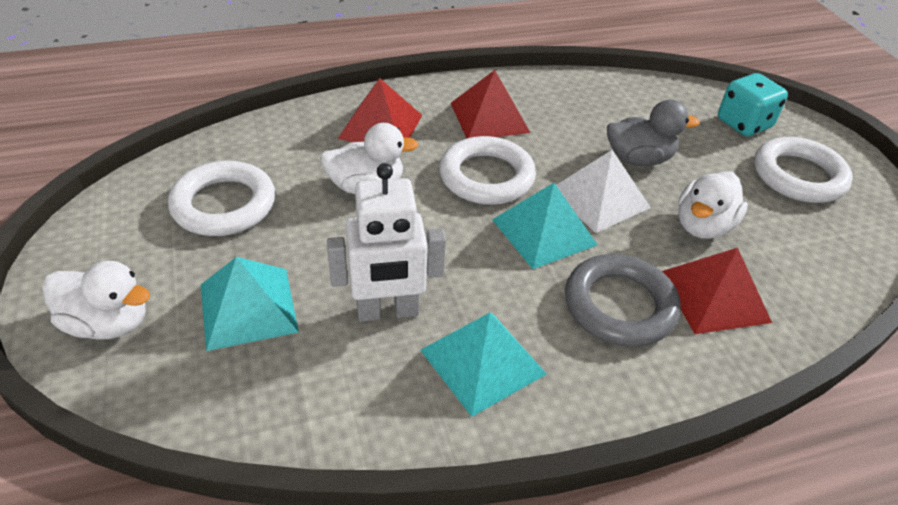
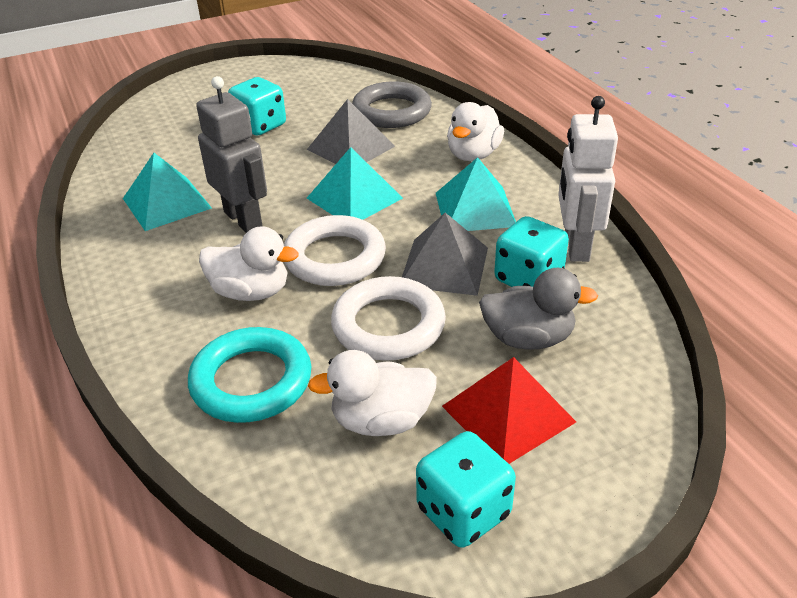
grey pyramid: none = 0 -> [307,99,395,164] [402,213,488,296] = 2
grey robot: none = 0 -> [196,76,267,233] = 1
red pyramid: [338,78,422,142] [451,70,530,139] [662,248,772,334] = 3 -> [442,357,576,464] = 1
turquoise dice: [718,73,788,136] = 1 -> [228,77,286,136] [416,431,516,548] [494,216,569,287] = 3
turquoise ring: none = 0 -> [188,327,311,423] = 1
white pyramid: [556,150,651,233] = 1 -> none = 0
white ring: [168,161,275,236] [439,136,536,205] [754,137,853,203] = 3 -> [284,215,386,286] [331,276,446,361] = 2

